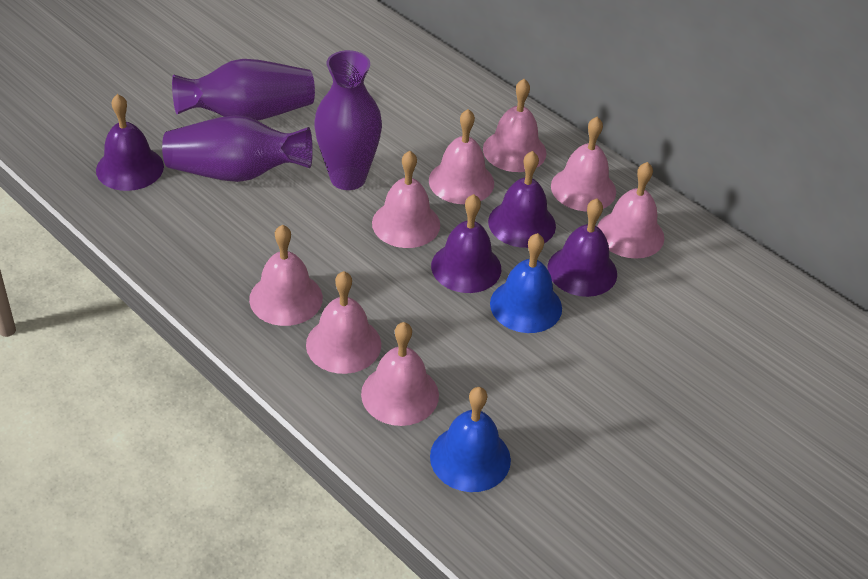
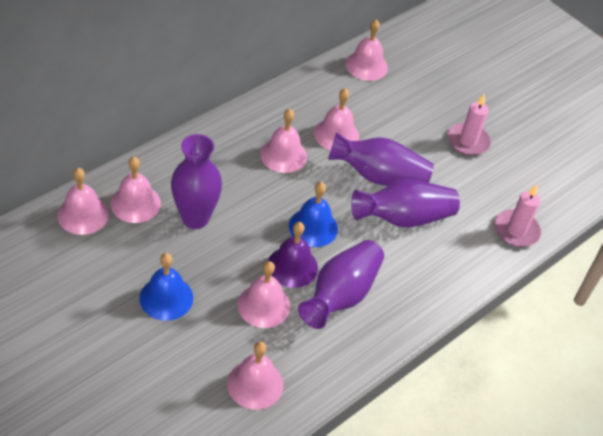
pink bell: [249,225,323,326] [306,271,381,374] [361,322,439,426] [372,151,440,248] [429,109,494,204] [483,79,547,172] [551,117,616,211] [597,162,664,259] = 8 -> [57,168,109,235] [111,157,161,223] [227,342,283,410] [237,261,290,328] [260,109,307,173] [314,88,359,150] [346,19,388,81] = 7
pink candle: none = 0 -> [447,93,491,156] [494,184,541,247] = 2
purple bell: [96,94,164,191] [431,194,501,293] [488,151,556,248] [547,198,617,297] = 4 -> [268,222,318,288] = 1
purple vase: [162,115,313,182] [172,59,315,121] [314,50,382,190] = 3 -> [171,134,222,229] [298,240,384,329] [328,132,434,186] [351,179,460,228] = 4

